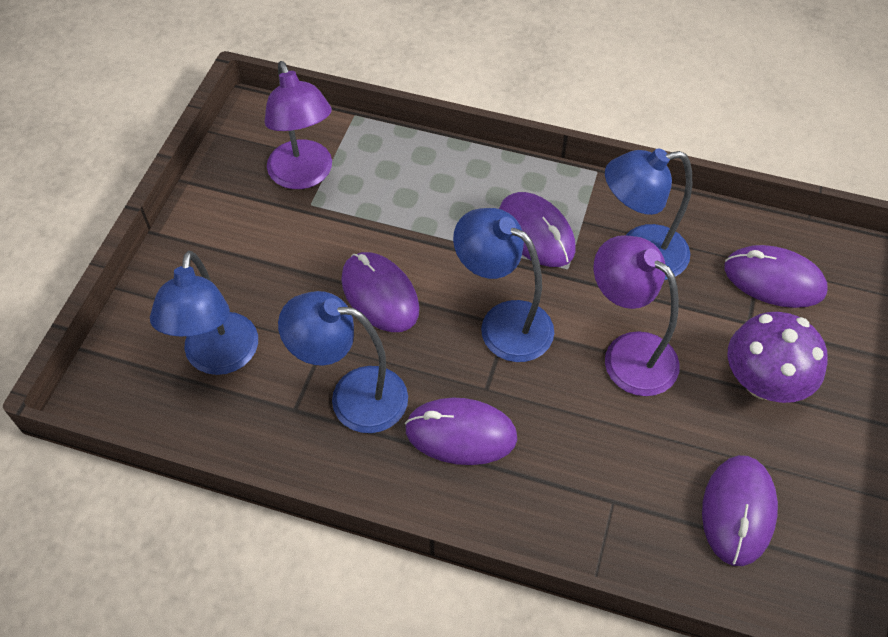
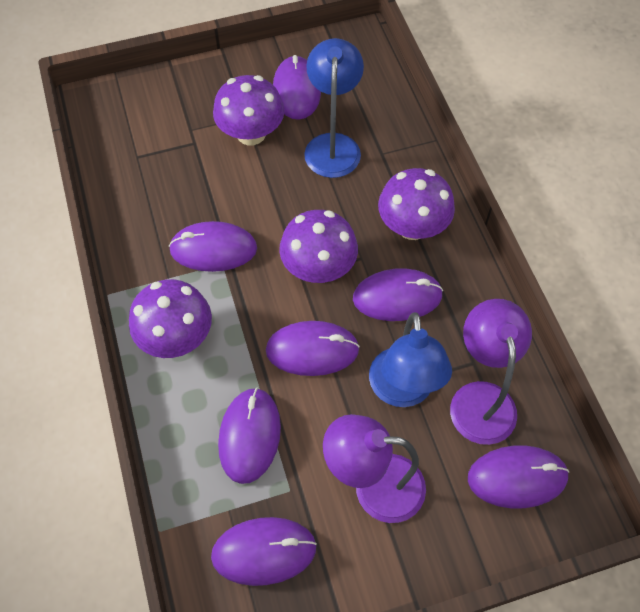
blue lamp: [150,251,258,375] [278,291,408,433] [453,208,554,362] [605,148,692,280] = 4 -> [304,38,364,178] [369,312,452,407] = 2
purple mouse: [341,252,420,332] [405,398,518,465] [499,192,575,267] [702,455,778,566] [724,245,828,308] = 5 -> [169,221,257,272] [211,517,317,586] [218,388,281,484] [266,321,360,376] [273,55,321,120] [353,268,443,321] [468,446,569,508] = 7
purple mushroom: [728,312,828,403] = 1 -> [129,279,212,358] [213,75,284,145] [279,210,358,283] [378,168,455,240] = 4

